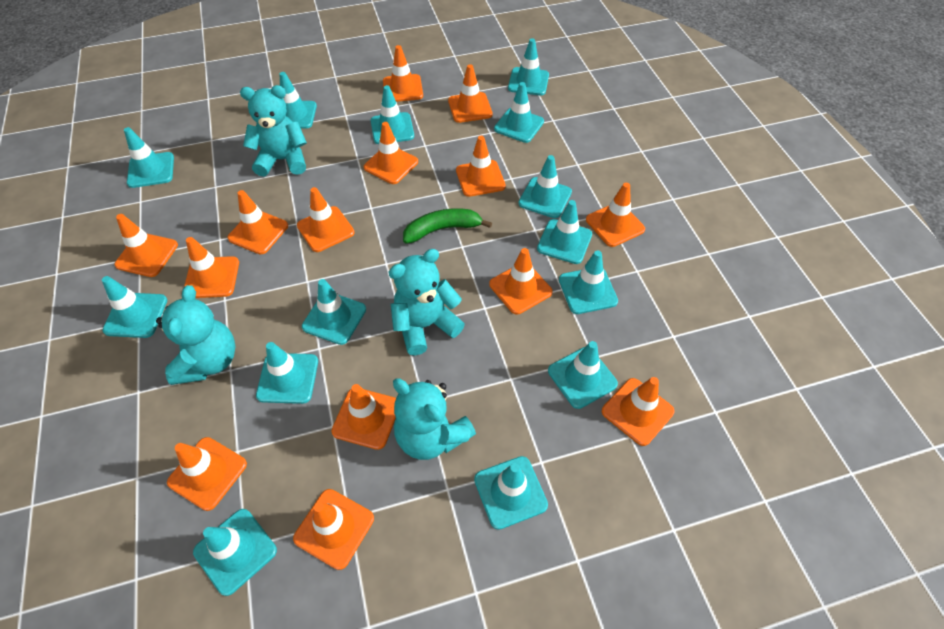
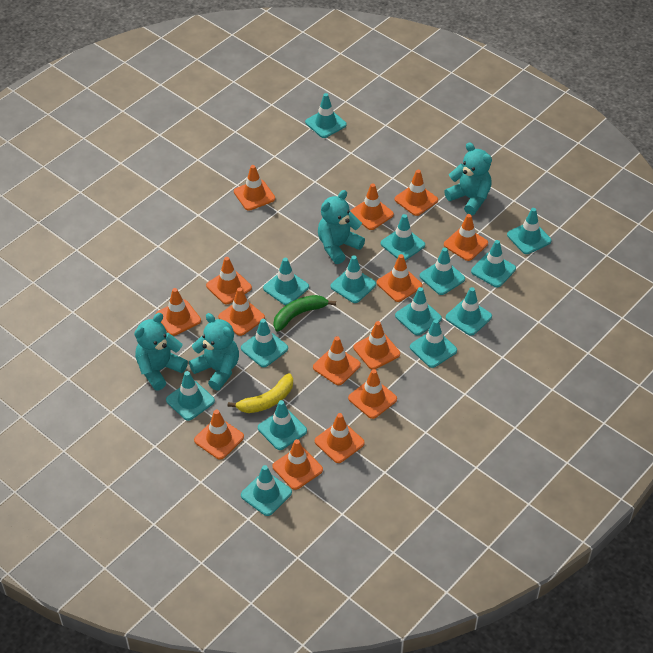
yellow banana: none = 0 -> [228,373,293,413] = 1

